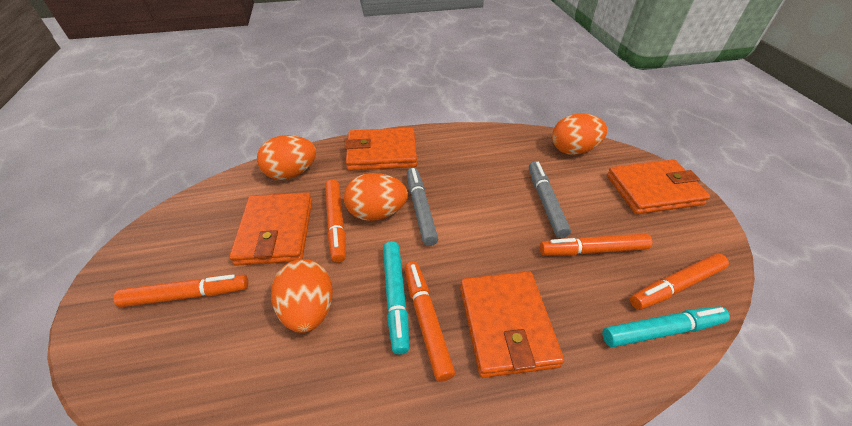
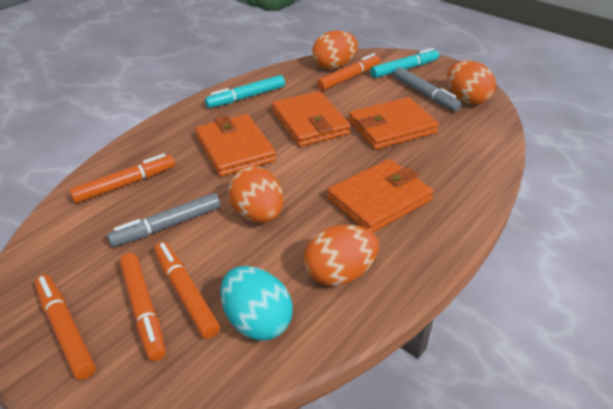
turquoise egg: none = 0 -> [220,266,293,341] = 1

